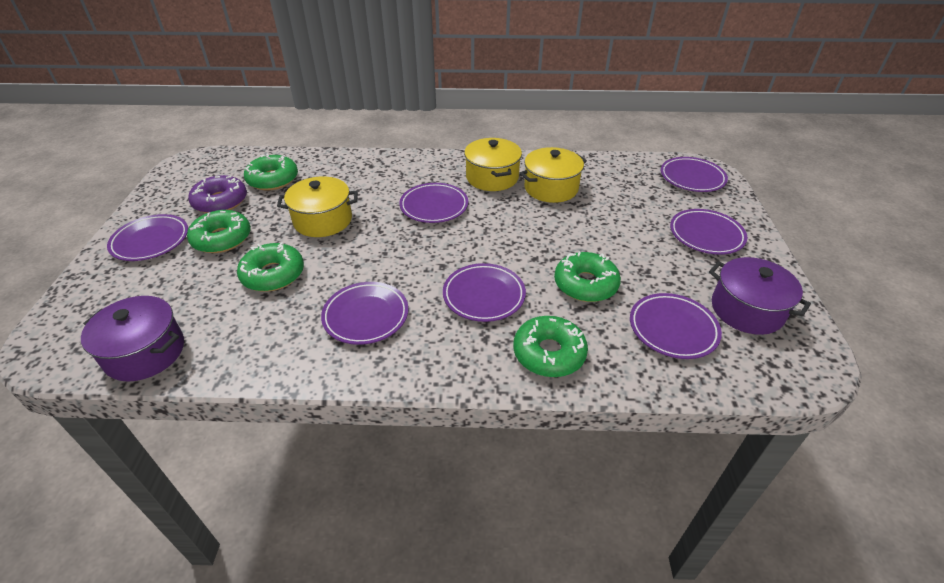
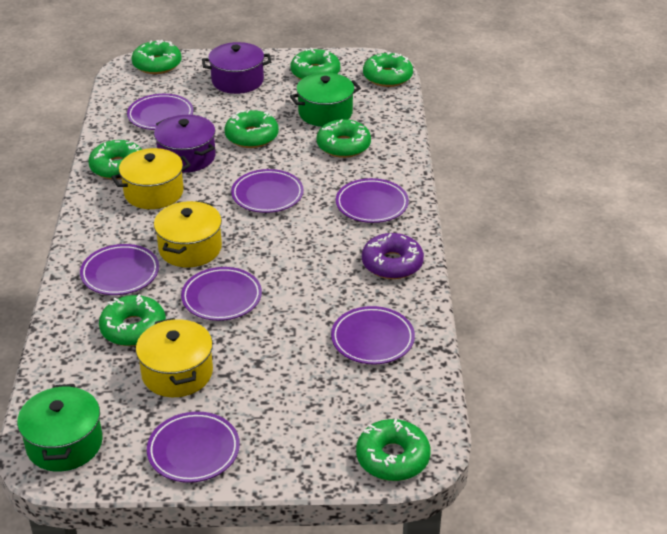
green donut: [187,210,251,253] [237,242,304,292] [244,154,298,191] [513,316,588,377] [554,252,621,302] = 5 -> [88,140,142,179] [99,294,166,346] [132,40,182,74] [224,109,279,148] [291,48,340,80] [317,119,371,158] [356,418,431,481] [363,52,413,87] = 8
green pot: none = 0 -> [17,384,103,472] [290,73,361,127] = 2

